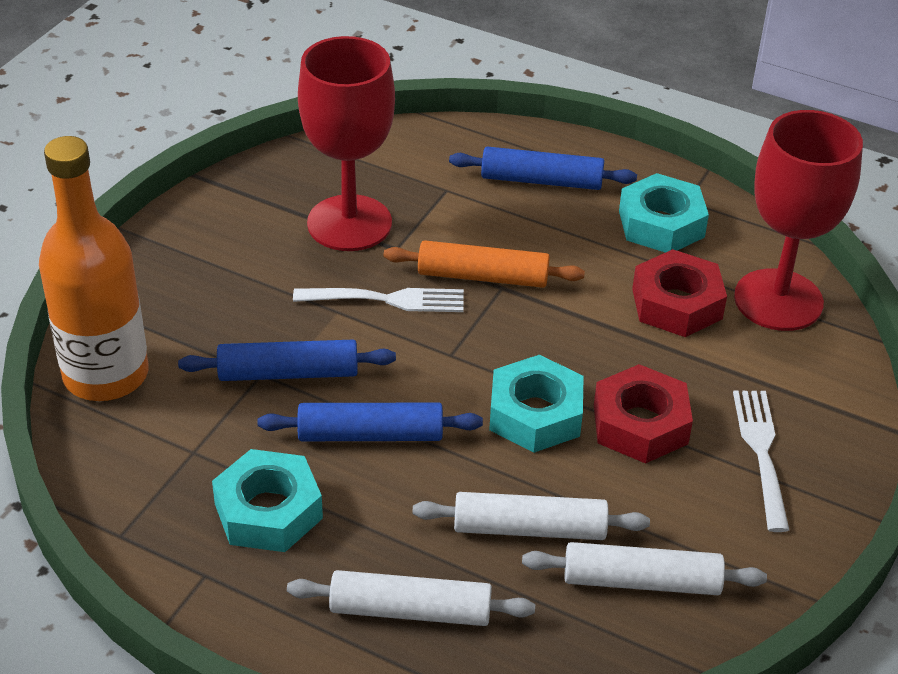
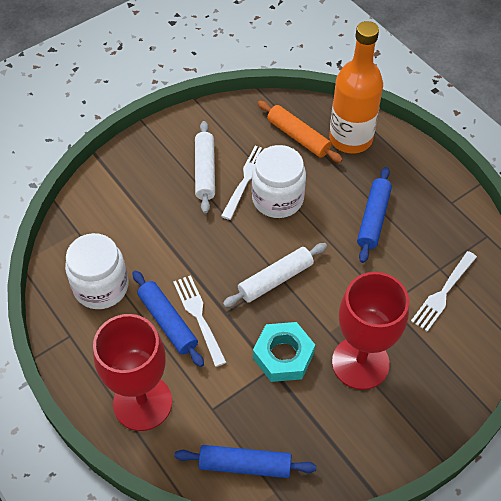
red nut: [594,364,693,463] [632,249,727,337] = 2 -> none = 0
turquoise nut: [212,449,323,552] [489,355,584,453] [619,173,709,253] = 3 -> [253,322,315,382] = 1
white fork: [293,288,464,312] [733,391,789,532] = 2 -> [173,275,226,367] [221,146,265,220] [411,251,477,332] = 3
white jar: none = 0 -> [65,233,129,309] [252,145,306,218] = 2
white rolling pin: [287,570,535,626] [412,492,650,540] [522,542,767,595] = 3 -> [195,121,215,213] [223,243,327,307] = 2

